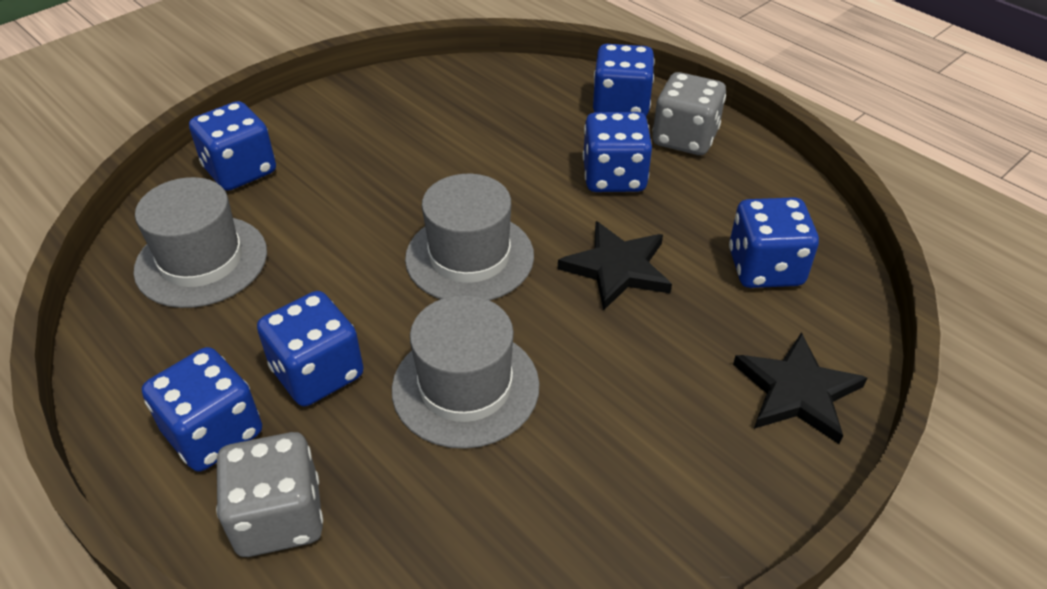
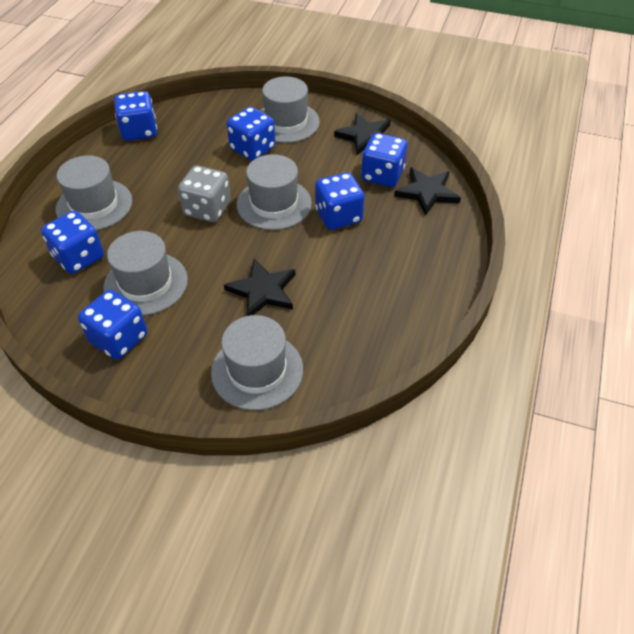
black star: [558,221,672,311] [733,332,867,444] = 2 -> [224,259,296,316] [334,113,391,155] [394,167,461,216] = 3
grey dice: [216,432,323,557] [652,72,726,155] = 2 -> [178,166,231,222] = 1
grey hat: [133,177,267,308] [392,295,540,449] [405,174,534,300] = 3 -> [56,155,132,230] [103,231,188,316] [211,315,303,410] [237,154,312,230] [260,76,320,143] = 5

